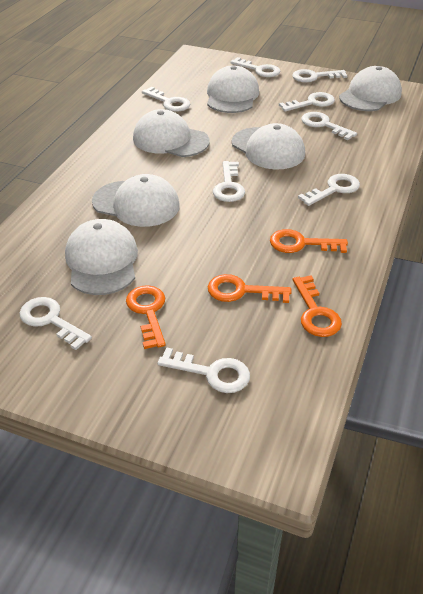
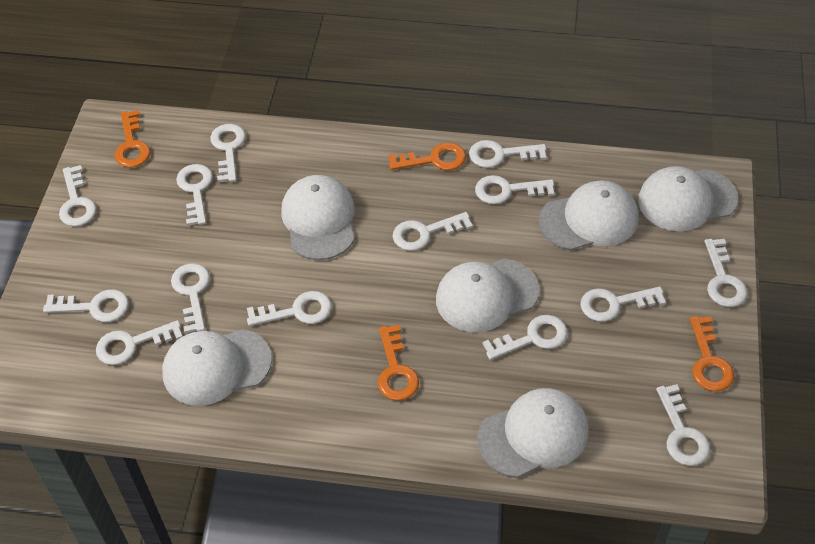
white key: [20,297,92,350] [142,87,190,112] [158,347,250,393] [213,161,245,202] [230,57,280,77] [279,92,335,112] [292,69,348,82] [298,174,360,206] [301,112,357,140] = 9 -> [43,289,129,322] [59,165,96,226] [96,320,183,365] [171,263,210,333] [176,164,213,226] [210,124,246,182] [247,291,332,326] [393,212,473,251] [469,140,547,168] [475,175,555,204] [482,315,567,360] [580,286,666,322] [656,384,710,466] [705,239,747,307] = 14

